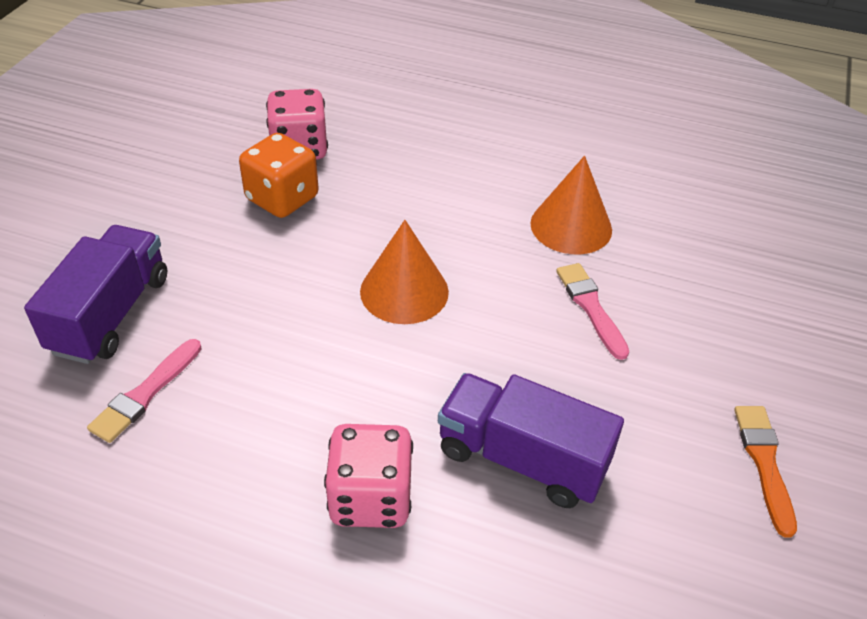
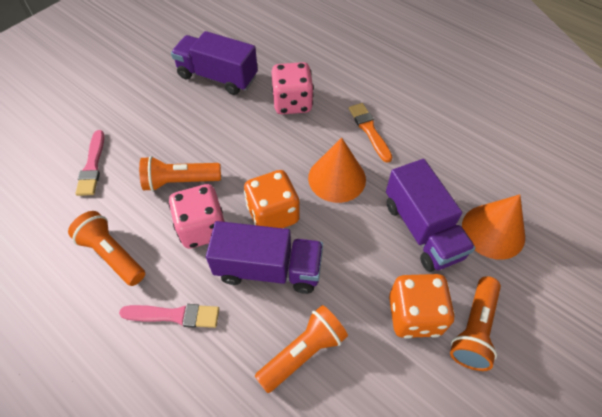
orange dice: [239,133,319,218] = 1 -> [244,170,300,228] [389,274,455,339] = 2
orange flashlight: none = 0 -> [68,211,145,286] [139,156,221,191] [255,305,348,393] [450,276,501,371] = 4
purple truck: [24,225,167,364] [438,373,624,508] = 2 -> [171,31,258,95] [206,221,323,294] [386,159,475,272] = 3

